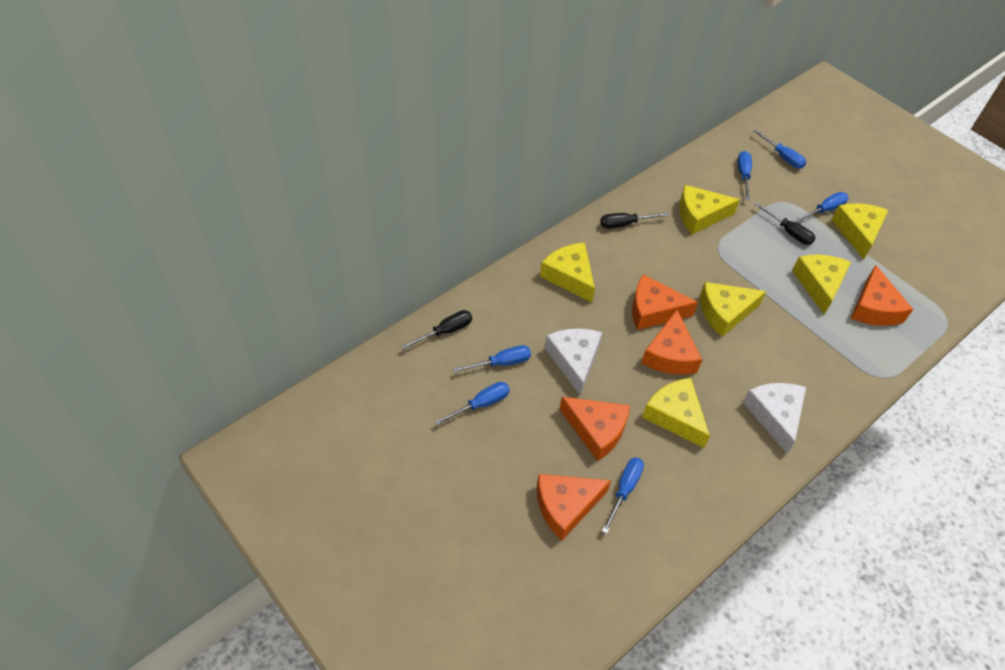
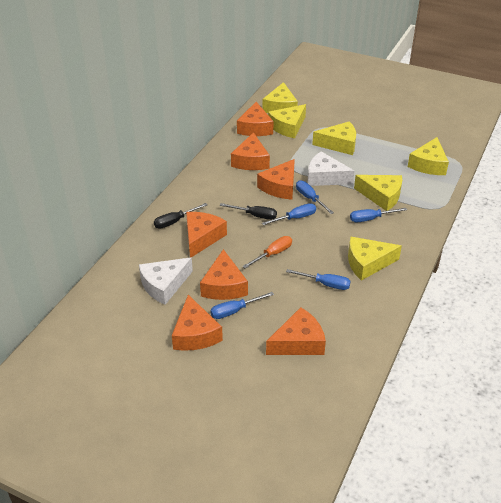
black screwdriver: [401,310,472,350] [600,213,669,229] [755,203,816,245] = 3 -> [154,203,207,229] [219,203,277,220] = 2
blue screwdriver: [435,382,510,425] [453,345,531,373] [602,457,644,534] [738,151,752,200] [753,129,806,169] [795,192,849,222] = 6 -> [210,292,274,319] [262,203,316,225] [286,269,351,290] [296,180,334,214] [350,208,407,222] = 5
orange cheese: [537,474,611,541] [560,397,630,461] [632,274,698,330] [641,310,702,374] [851,265,913,326] = 5 -> [172,295,223,351] [186,212,227,257] [200,249,248,300] [231,132,270,170] [237,102,274,136] [257,159,295,200] [266,307,326,355] = 7
orange screwdriver: none = 0 -> [242,236,292,268] = 1

